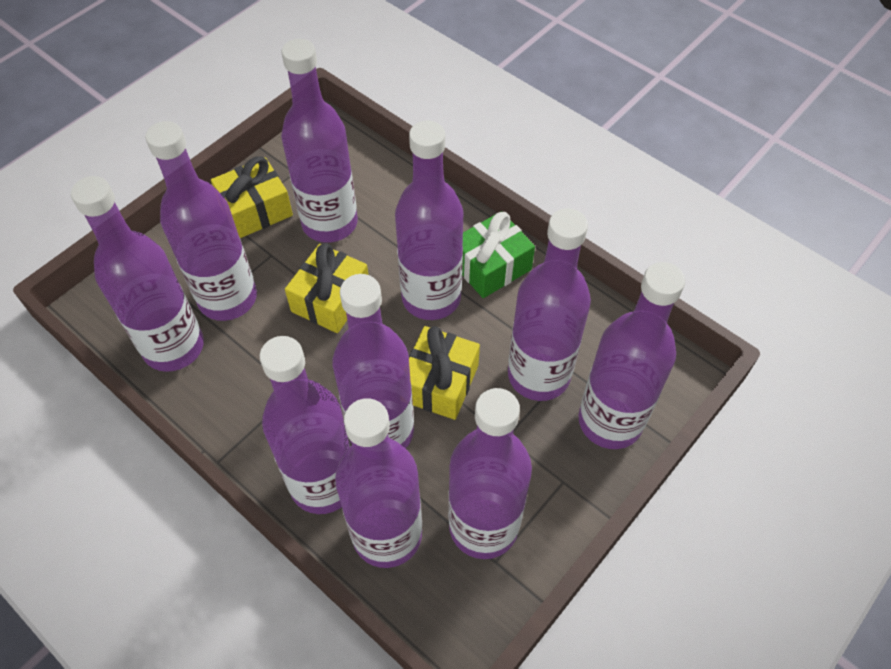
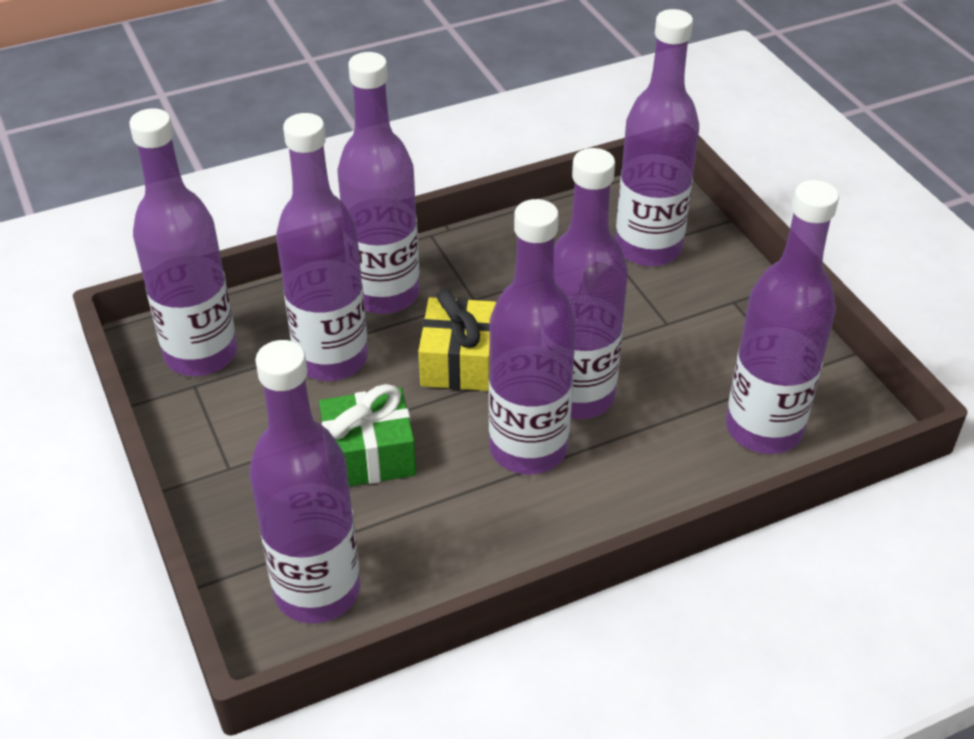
purple bottle: [71,176,204,372] [145,121,257,321] [260,336,350,514] [281,39,358,243] [333,274,414,449] [335,398,422,568] [395,121,463,320] [448,388,532,559] [508,208,591,401] [579,262,685,449] = 10 -> [129,108,237,376] [249,340,360,624] [276,113,368,381] [337,52,420,314] [489,199,576,474] [554,148,628,419] [616,9,699,267] [726,180,839,454] = 8
yellow gift: [211,156,293,238] [285,243,368,333] [409,326,480,420] = 3 -> [419,289,496,391] = 1

